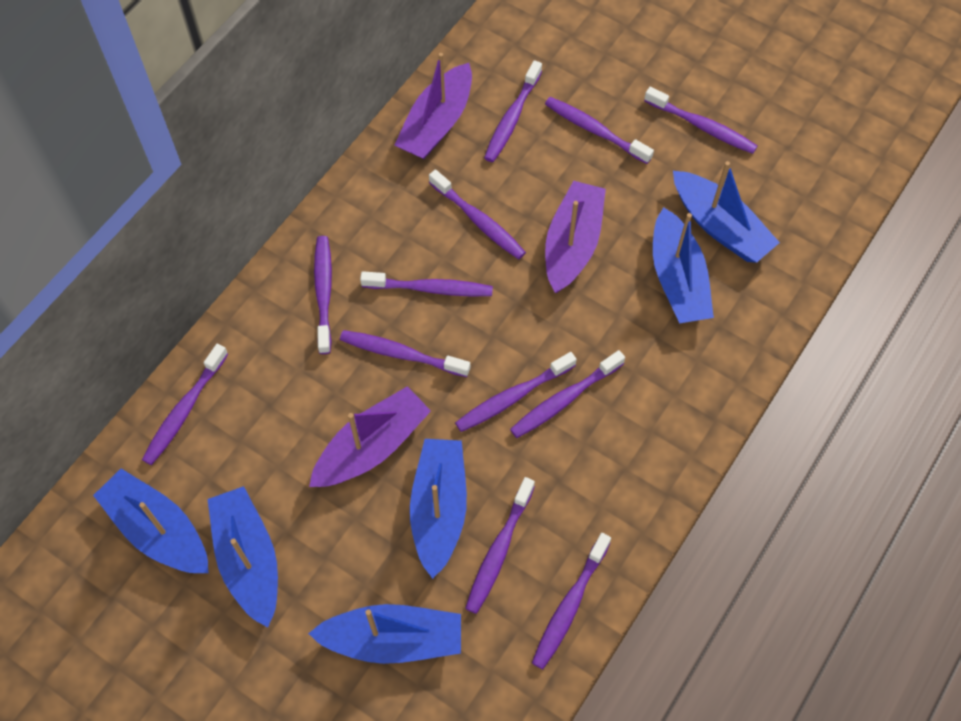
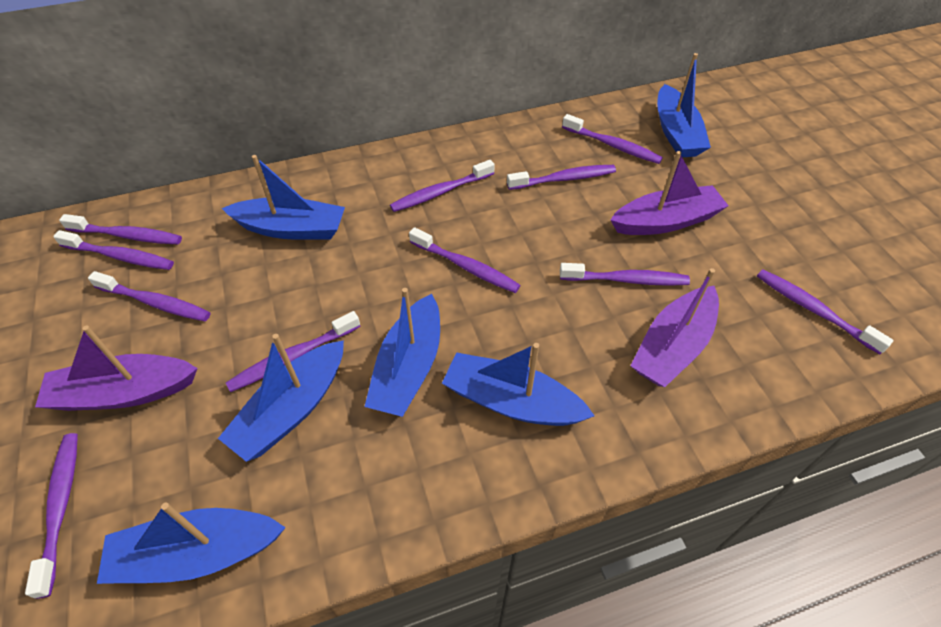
purple toothbrush: [142,344,228,465] [314,236,332,354] [340,330,470,377] [360,271,493,297] [429,170,526,259] [455,352,577,432] [465,477,535,614] [484,60,542,162] [510,350,625,438] [532,533,611,669] [545,97,654,164] [644,87,758,154] = 12 -> [25,433,78,599] [53,230,174,270] [59,214,182,244] [88,271,211,321] [226,311,360,392] [390,160,495,212] [409,227,521,293] [507,165,616,190] [560,263,690,286] [562,114,663,164] [757,269,894,354] = 11

